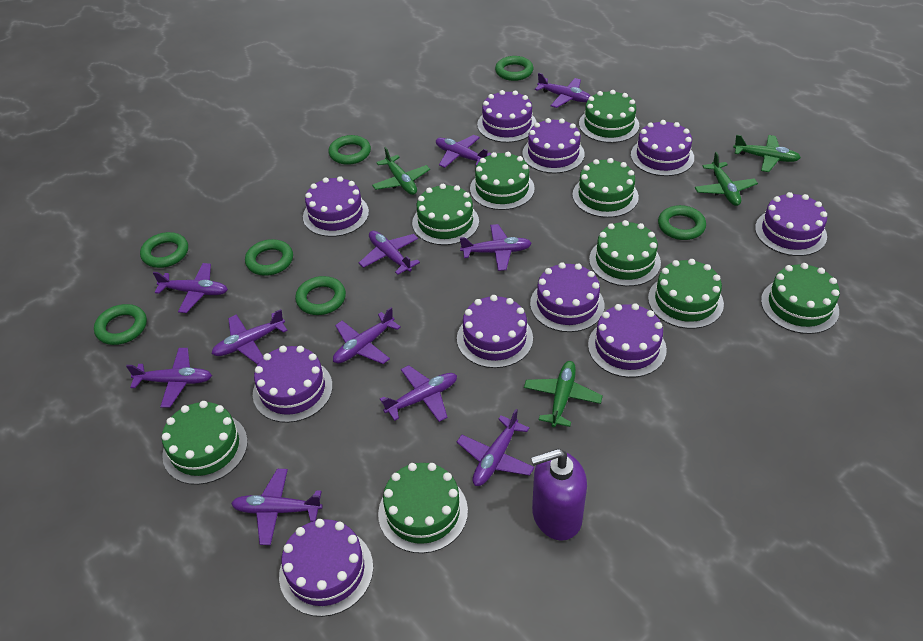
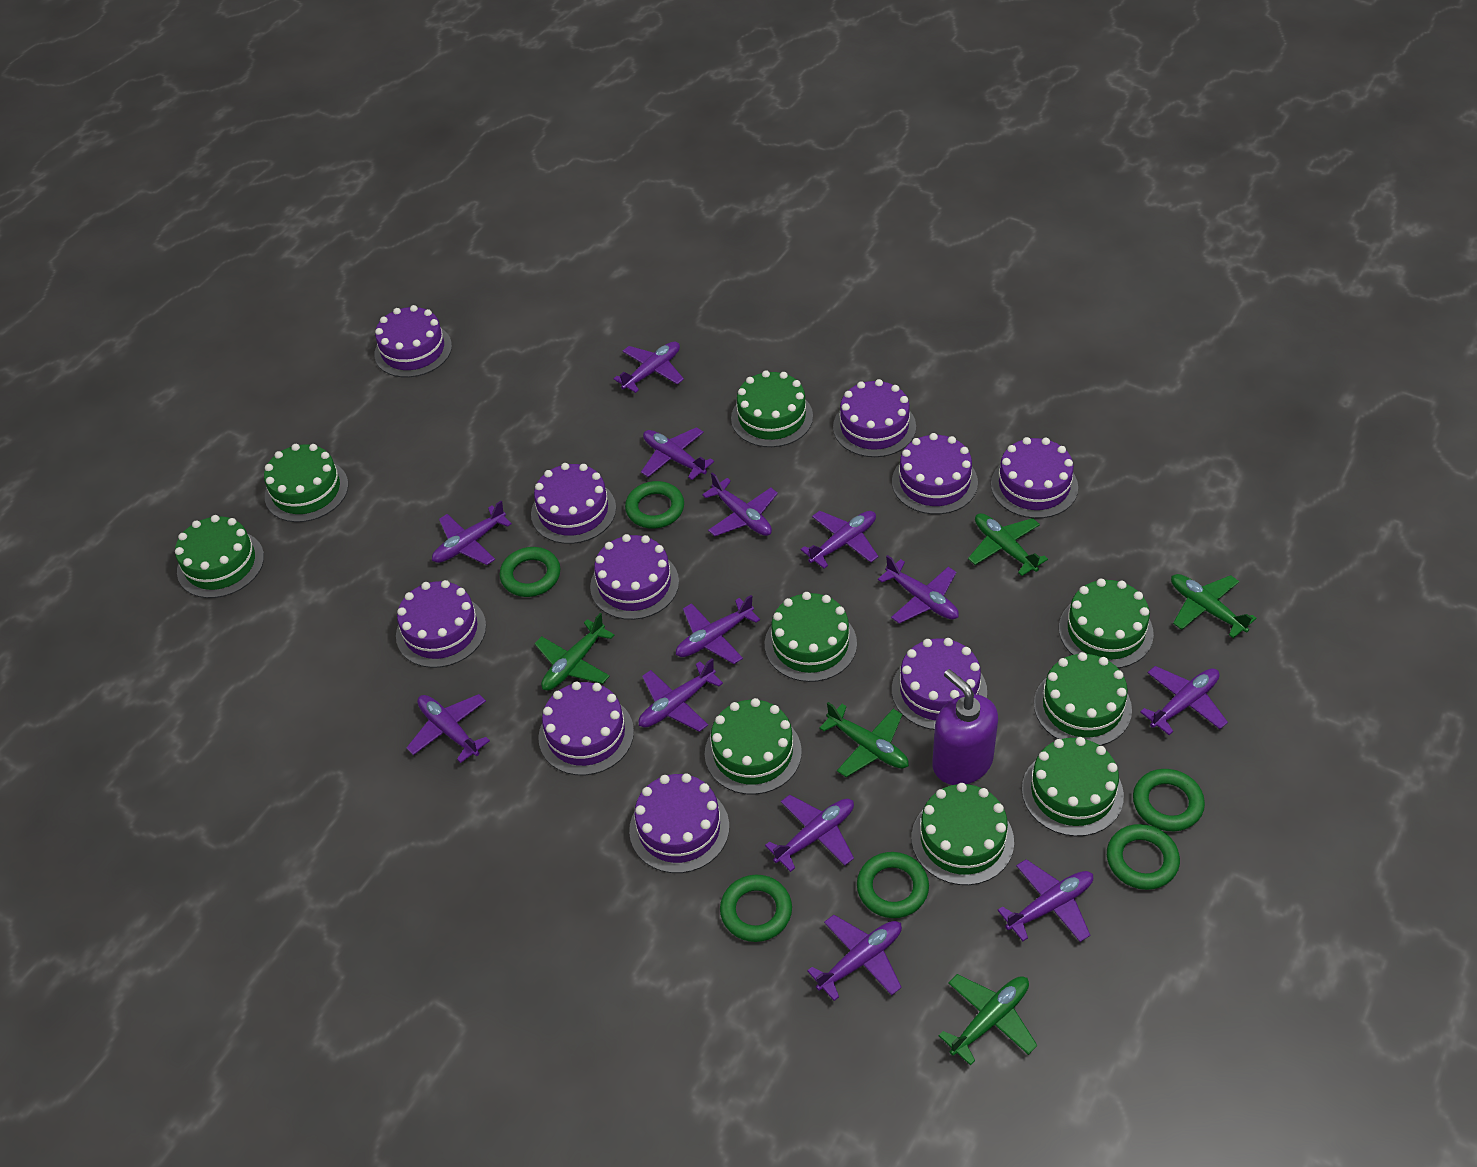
green plane: [372,147,430,195] [524,361,603,427] [695,152,758,206] [733,135,801,172] = 4 -> [534,613,615,691] [819,702,909,777] [938,974,1037,1066] [968,513,1048,576] [1171,574,1257,638] = 5
green ring: [94,304,147,345] [140,232,188,268] [245,239,293,276] [295,276,346,315] [328,135,371,165] [495,56,534,81] [658,205,706,240] = 7 -> [499,547,560,597] [625,481,684,529] [720,875,792,942] [857,852,929,918] [1107,824,1180,890] [1133,769,1205,831] = 6
purple plane: [126,348,212,408] [153,263,228,313] [212,309,288,364] [231,469,323,545] [333,307,401,364] [359,231,420,275] [380,365,457,422] [436,135,491,168] [457,409,535,486] [460,224,532,271] [535,73,590,108] = 11 -> [406,694,490,763] [432,501,512,565] [614,341,684,393] [639,658,723,732] [641,427,714,480] [676,595,760,664] [702,472,778,536] [765,795,854,872] [801,511,878,569] [807,915,902,1001] [878,555,959,624] [997,859,1093,942] [1140,666,1228,735] = 13

